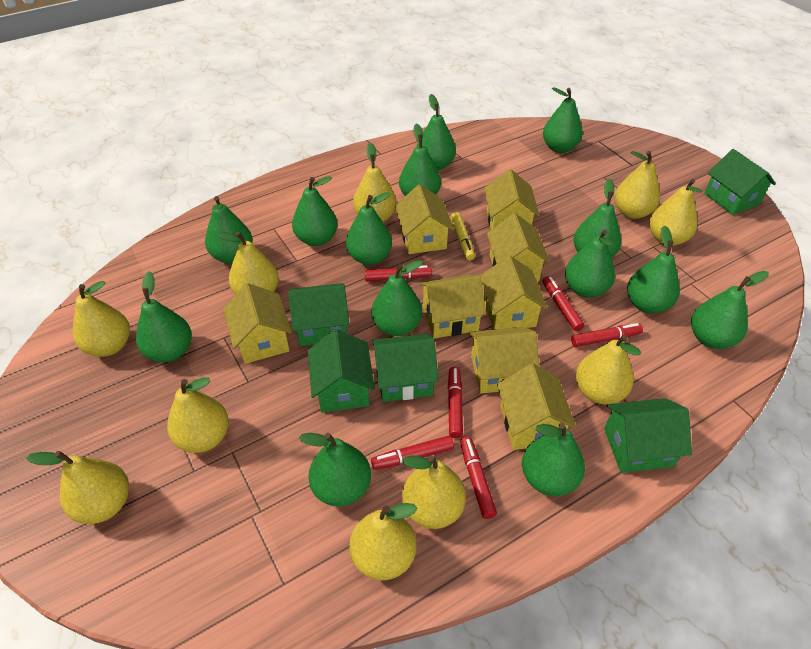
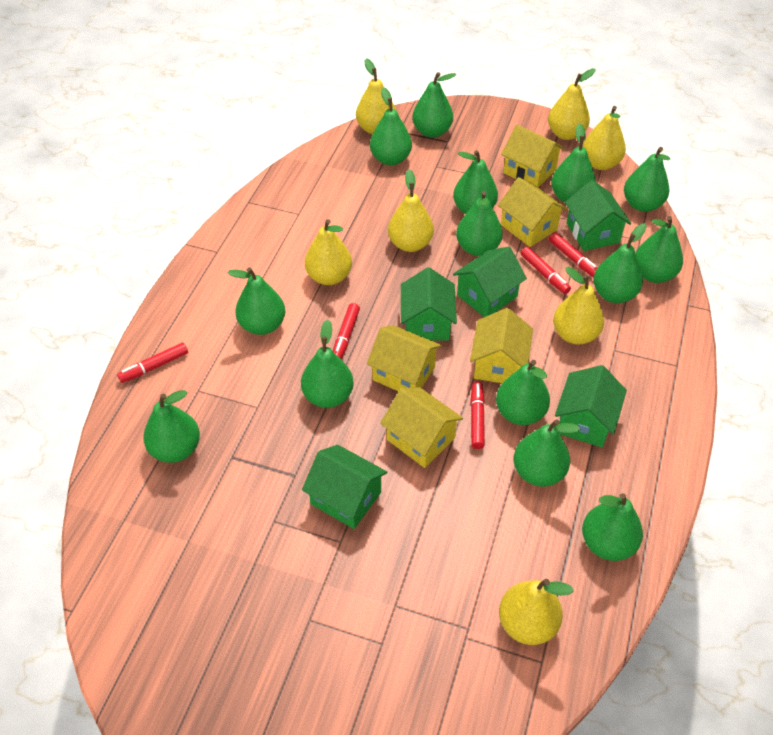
red marker: [365,265,432,282] [371,435,454,470] [448,367,463,438] [460,437,497,519] [543,276,585,331] [571,323,643,347] = 6 -> [117,343,188,383] [333,303,360,359] [470,382,485,449] [521,247,571,294] [549,232,597,278] = 5
yellow house: [223,283,292,364] [395,185,454,254] [419,275,486,339] [469,327,539,394] [480,255,548,330] [484,169,540,230] [487,213,550,281] [497,363,576,450] = 8 -> [367,325,442,391] [380,387,463,468] [470,308,533,383] [498,177,567,247] [501,125,565,187] = 5
yellow marker: [451,212,475,260] = 1 -> none = 0
yellow pear: [26,451,129,524] [73,281,130,357] [167,378,229,453] [216,231,279,295] [349,503,417,580] [353,143,397,222] [402,455,466,529] [576,335,641,404] [615,151,660,219] [649,179,702,246] = 10 -> [305,219,352,285] [356,58,396,134] [388,169,434,252] [499,579,574,645] [548,69,595,140] [553,267,604,344] [583,106,626,170] = 7

